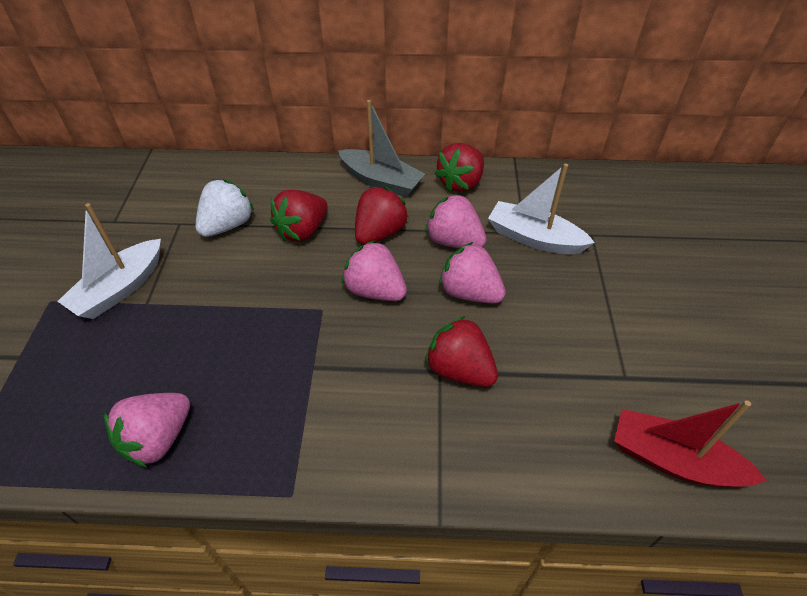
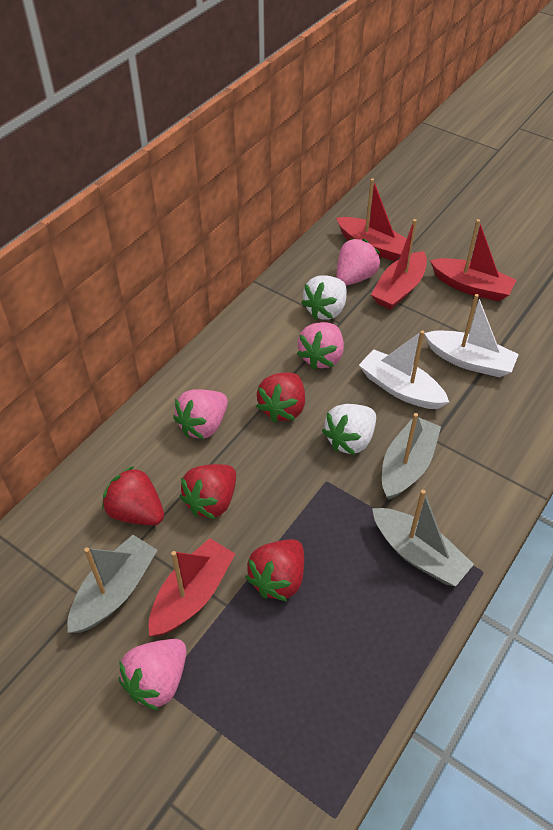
grey boat: [338,100,425,197] = 1 -> [67,535,158,633] [372,490,474,586] [382,413,441,500] = 3
red boat: [614,400,767,487] = 1 -> [149,538,235,636] [336,178,407,262] [371,219,427,310] [430,219,517,302] = 4
white strawberry: [196,179,254,237] = 1 -> [301,275,347,320] [322,404,376,455] = 2

